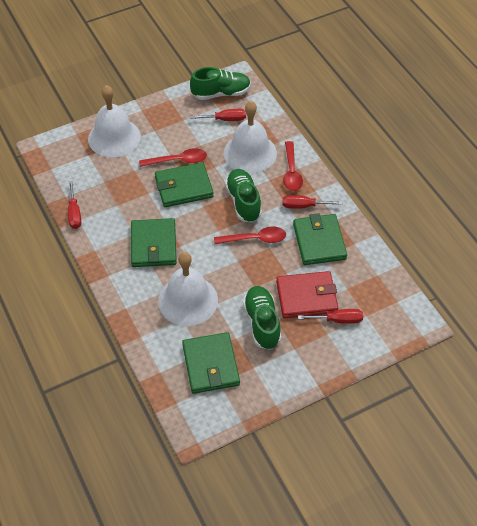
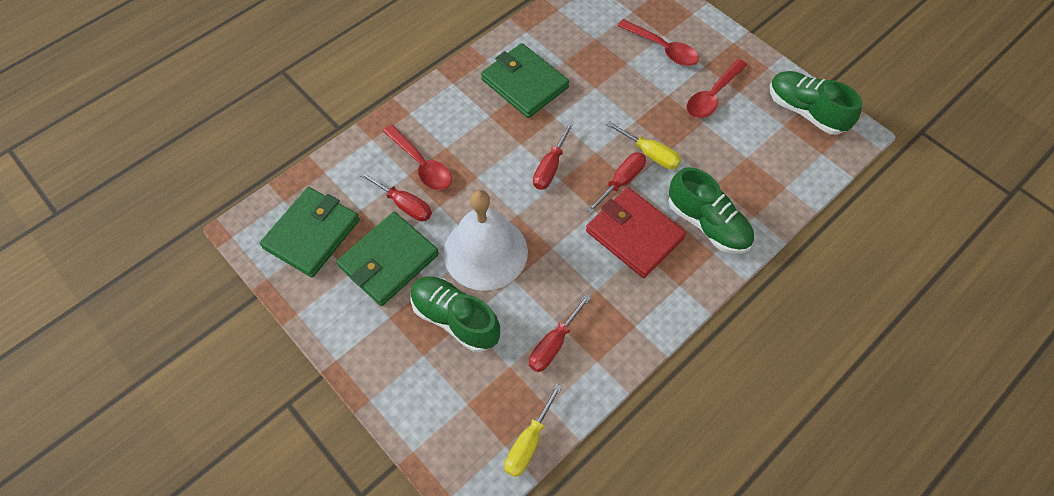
green wallet: [131,218,177,267] [155,162,214,207] [182,332,240,394] [293,213,347,265] = 4 -> [260,187,360,277] [336,212,439,306] [481,43,569,118] = 3
white bell: [88,85,141,157] [158,252,218,326] [224,101,277,173] = 3 -> [443,190,528,291] = 1
yellow screwdriver: none = 0 -> [504,384,562,477] [606,121,681,169] = 2

